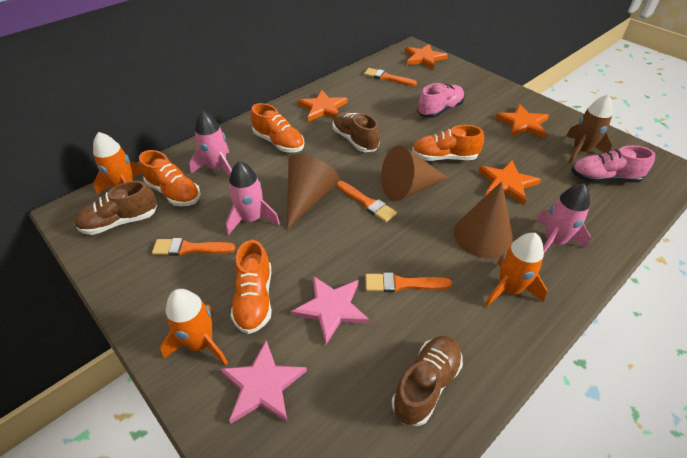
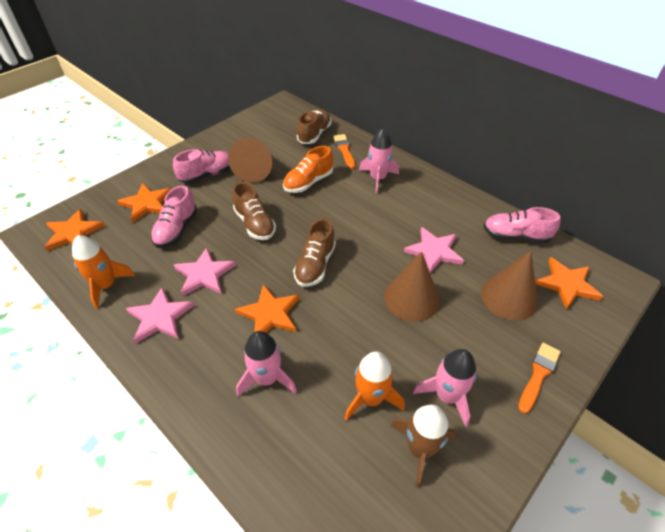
orange brush: [152,238,236,256] [336,181,397,223] [364,68,417,86] [365,273,452,292] = 4 -> [333,134,355,169] [518,343,561,413] = 2
orange rocket: [93,132,142,194] [160,289,228,365] [485,233,547,307] = 3 -> [72,235,135,309] [345,352,405,421] = 2
orange shoe: [139,150,200,206] [231,240,272,334] [251,103,304,153] [412,125,484,161] = 4 -> [283,146,333,193] = 1
pink shoe: [417,83,465,118] [571,145,655,182] = 2 -> [151,186,197,248] [173,149,230,183] [484,207,560,243] = 3
pink star: [220,340,307,424] [291,276,369,344] = 2 -> [126,287,195,344] [174,247,236,296] [404,227,464,273] = 3

